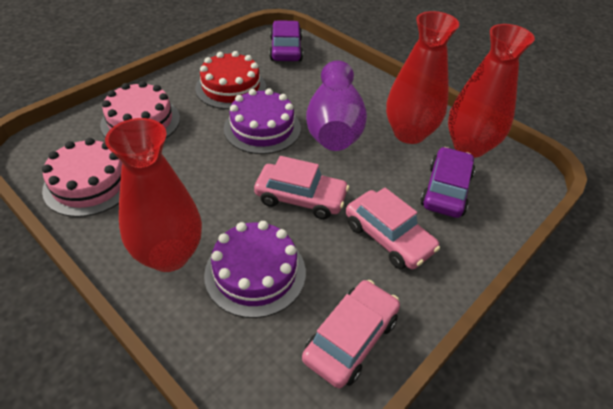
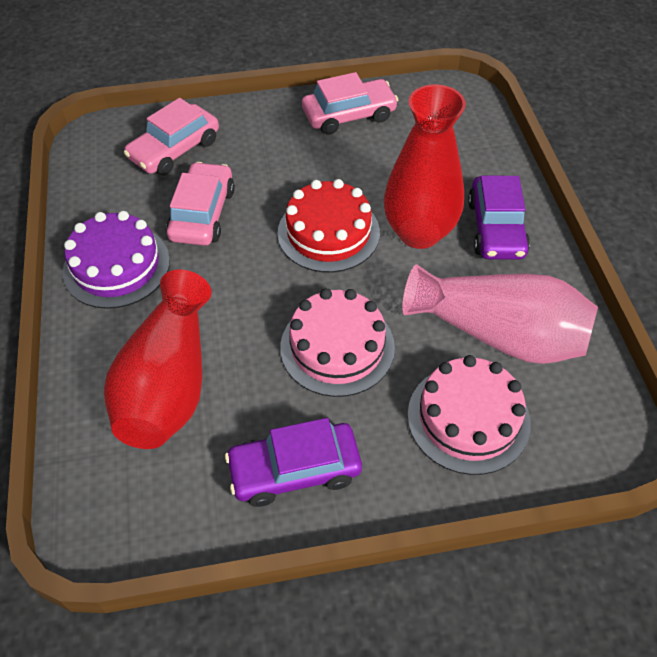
pink vase: none = 0 -> [402,264,598,364] = 1
purple cake: [204,221,306,318] [224,88,301,154] = 2 -> [62,211,170,309] = 1
purple vase: [306,60,367,151] = 1 -> none = 0
red vase: [105,118,202,272] [386,11,459,144] [448,24,535,158] = 3 -> [104,269,212,449] [384,84,466,249] = 2

